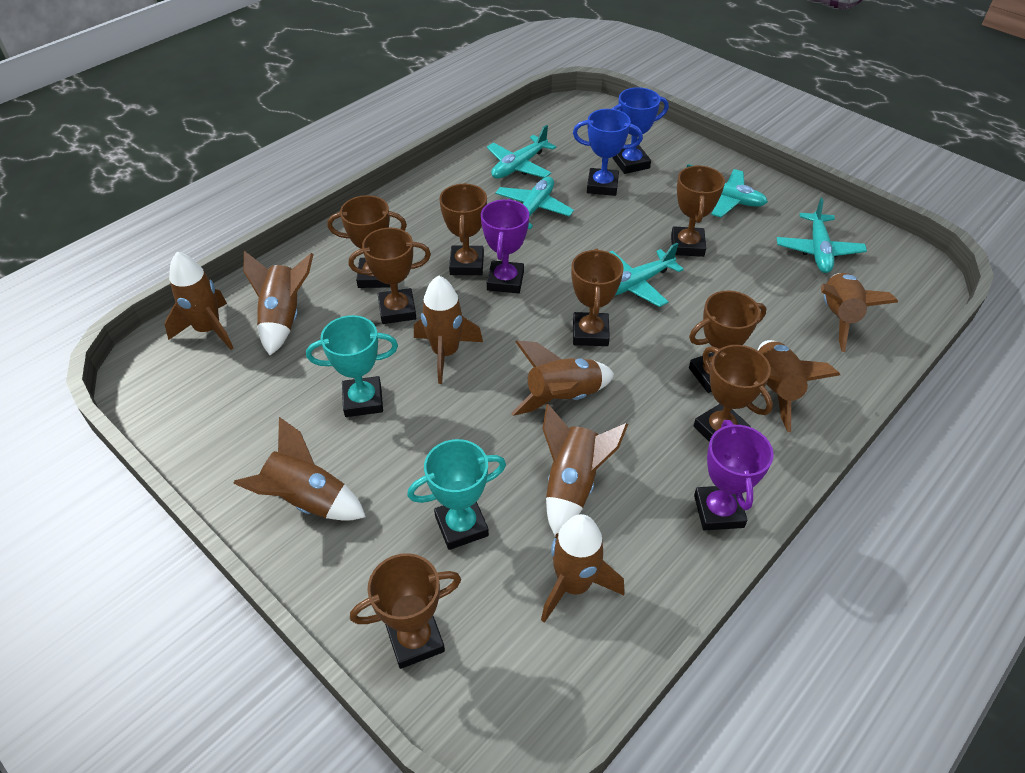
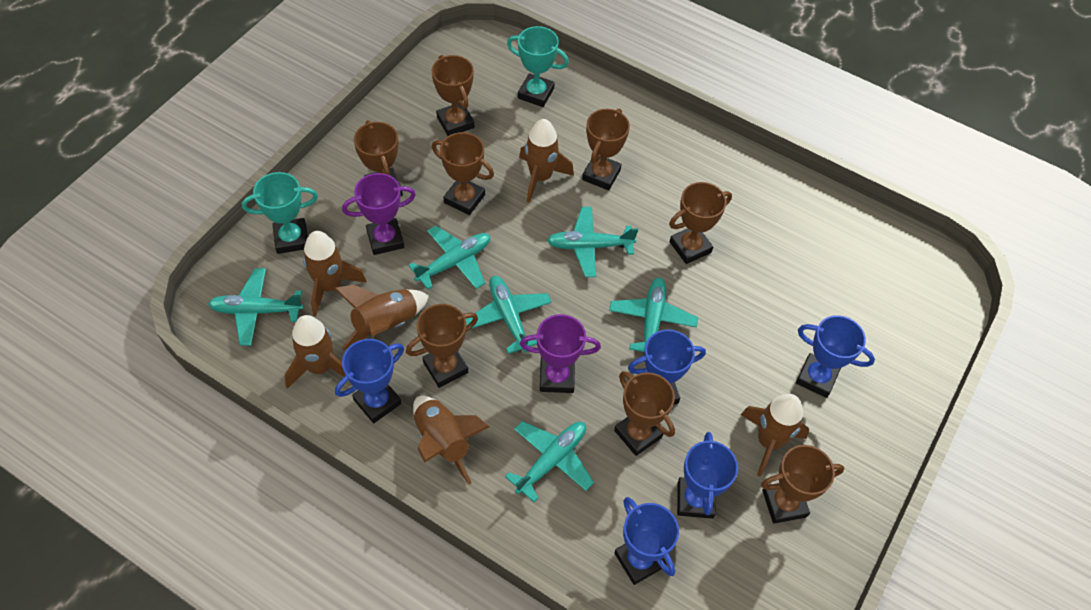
blue trophy: [573,109,643,196] [612,87,669,174] = 2 -> [335,339,404,423] [614,497,679,585] [628,329,706,405] [677,432,738,519] [796,315,875,398] = 5
brown rocket: [164,252,233,350] [233,417,366,521] [244,251,314,355] [414,275,483,384] [511,340,614,416] [541,514,625,623] [542,404,628,536] [757,340,840,432] [821,273,898,352] = 9 -> [284,315,346,389] [303,231,367,316] [334,285,429,350] [413,396,490,485] [519,119,574,203] [740,394,809,476] = 6
turquoise plane: [487,125,556,179] [495,177,574,229] [610,243,684,307] [687,164,768,217] [777,198,867,273] = 5 -> [208,268,304,346] [408,226,490,290] [466,276,552,354] [505,421,594,502] [547,207,638,277] [609,277,698,352] = 6

